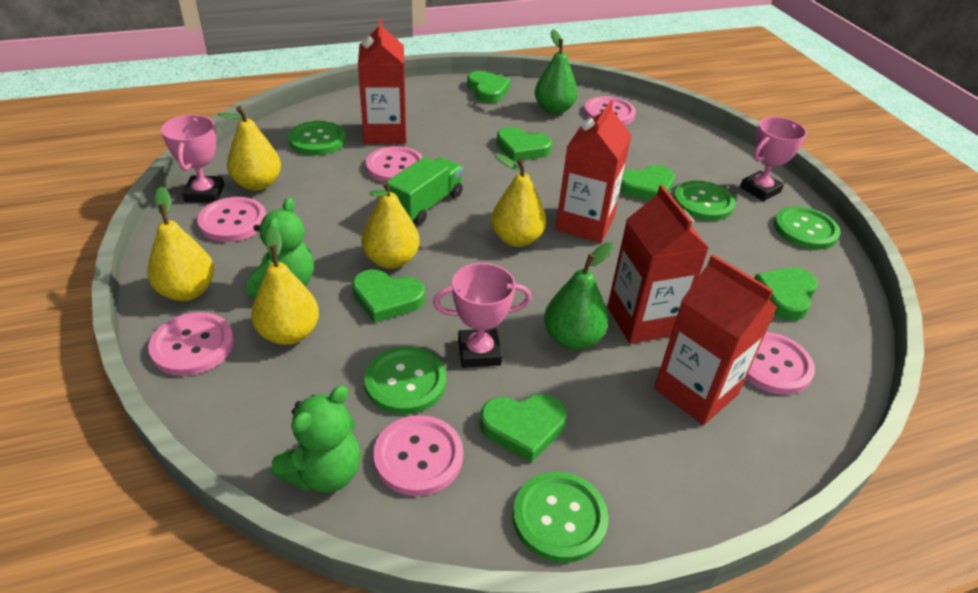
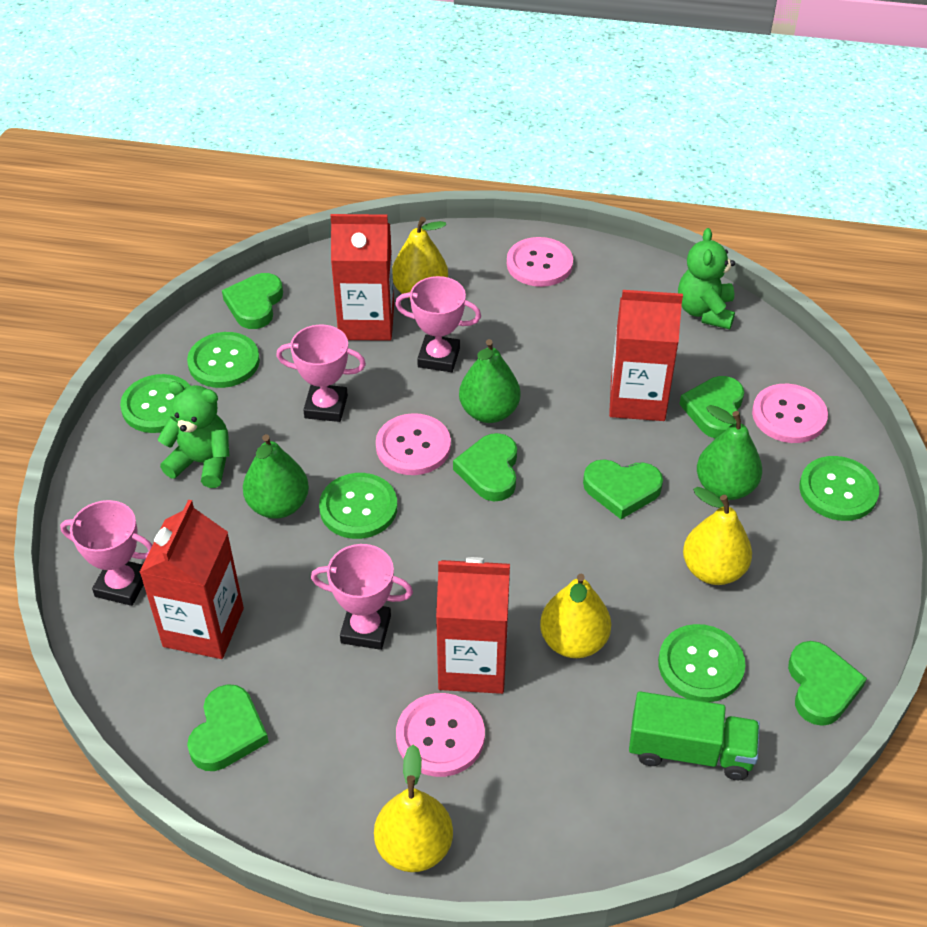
green pear: [535,30,578,114] [544,242,614,350] = 2 -> [243,434,309,519] [459,339,520,423] [697,405,762,500] = 3
pink button: [148,312,234,376] [197,197,266,242] [366,146,423,182] [373,415,463,496] [584,96,636,125] [746,332,815,395] = 6 -> [376,413,451,475] [396,693,485,777] [507,237,573,287] [752,384,828,443] = 4
pink trophy: [161,115,224,203] [433,263,531,368] [740,117,807,201] = 3 -> [60,500,152,606] [276,325,366,422] [311,544,413,650] [395,276,481,372] = 4
yellow pear: [147,186,214,301] [218,106,281,191] [251,226,319,345] [361,180,420,269] [491,153,546,247] = 5 -> [374,744,453,872] [392,217,448,299] [540,574,611,658] [683,487,752,585] = 4

